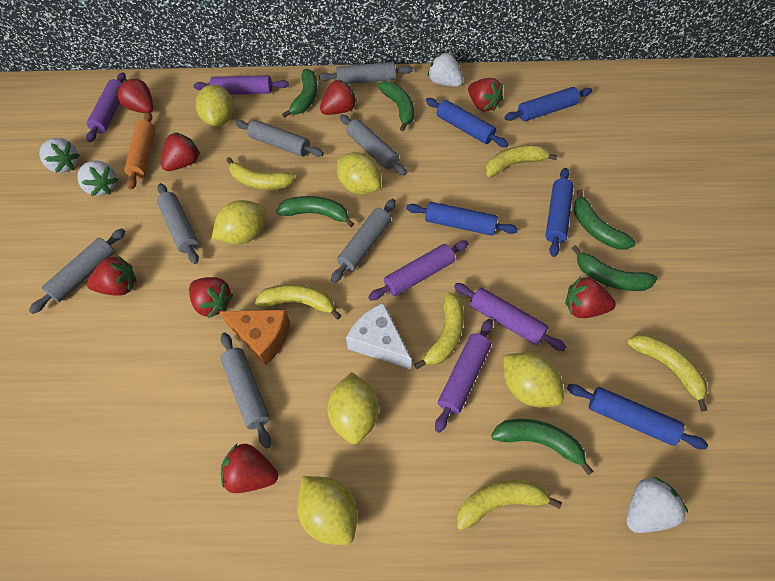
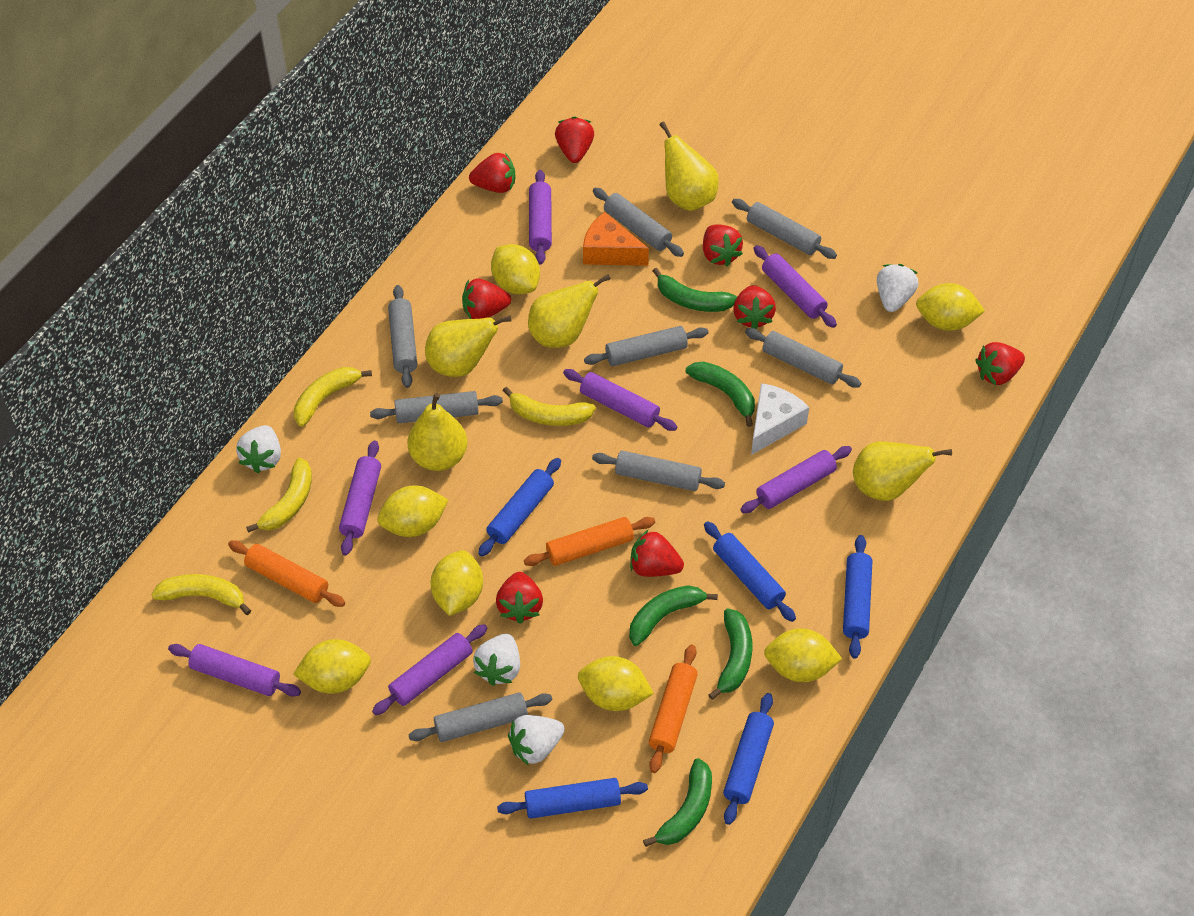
green banana: [276,196,354,227] [282,69,318,118] [378,81,414,131] [491,419,594,475] [572,245,658,291] [573,189,636,250] = 6 -> [629,585,718,646] [643,758,712,847] [653,268,737,312] [686,362,755,427] [709,609,752,700] = 5
grey rolling pin: [29,228,125,314] [157,183,199,264] [220,333,271,449] [235,120,324,157] [319,62,413,84] [331,199,396,283] [340,115,407,175] = 7 -> [370,391,503,423] [388,285,417,388] [409,692,552,742] [584,326,709,366] [592,451,725,491] [593,188,684,257] [732,199,837,259] [745,328,861,388] = 8
orange rolling pin: [124,112,155,190] = 1 -> [228,540,345,607] [524,517,655,566] [649,644,698,773] = 3
purple rolling pin: [86,72,126,142] [194,75,289,95] [368,240,469,301] [435,319,493,433] [454,283,566,351] = 5 -> [168,644,301,696] [339,440,381,556] [372,624,488,715] [529,170,552,265] [563,369,677,431] [741,446,852,513] [753,245,837,328] = 7
yellow banana: [226,157,296,190] [254,284,341,319] [414,292,464,369] [456,480,562,531] [485,145,558,177] [627,334,708,411] = 6 -> [152,574,251,615] [246,458,312,533] [294,367,372,427] [503,387,596,426] = 4
yellow lemon: [195,85,234,126] [212,200,266,245] [297,476,357,545] [327,372,379,444] [337,152,381,195] [503,352,564,407] = 6 -> [293,639,371,694] [378,485,448,537] [431,550,483,616] [491,244,540,294] [578,656,654,711] [764,628,842,682] [916,283,985,331] = 7
yellow pear: none = 0 -> [408,393,467,471] [425,315,512,377] [528,274,611,348] [659,121,719,211] [853,441,952,501] = 5

